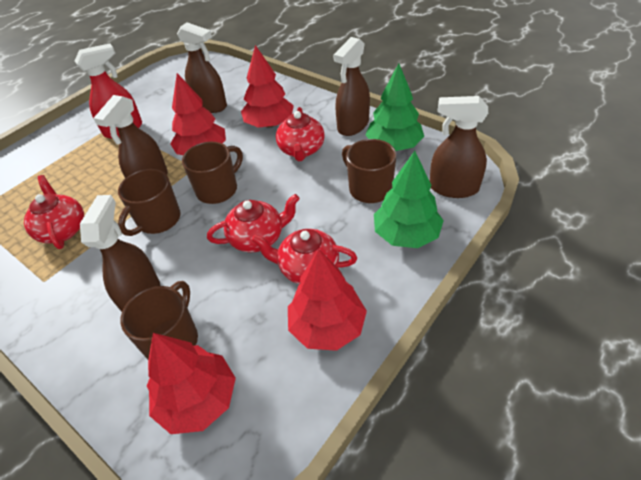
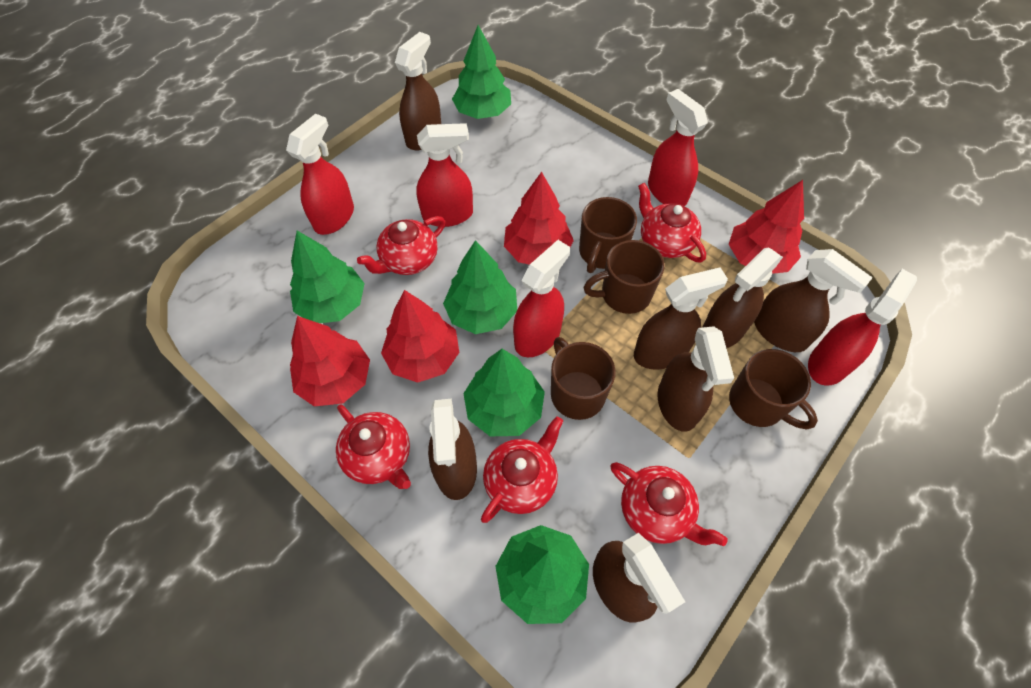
brown spray bottle: [80,195,160,312] [93,95,168,178] [177,22,227,113] [333,37,370,136] [430,96,488,198] = 5 -> [395,32,441,150] [428,399,477,500] [593,533,685,623] [634,267,728,370] [658,326,734,432] [702,248,783,348] [754,249,873,352] = 7
green tree: [365,63,424,151] [374,151,444,248] = 2 -> [290,231,365,323] [443,240,517,334] [452,25,511,119] [463,349,545,436] [495,525,589,624] = 5
red spray bottle: [75,43,142,139] = 1 -> [286,114,354,235] [416,123,473,227] [513,240,570,357] [648,89,708,206] [808,269,917,386] = 5
red teapot: [24,175,84,249] [207,194,300,252] [251,229,357,284] [276,107,325,161] = 4 -> [336,404,411,489] [357,216,445,275] [481,416,563,523] [611,462,728,546] [638,183,706,263] = 5

